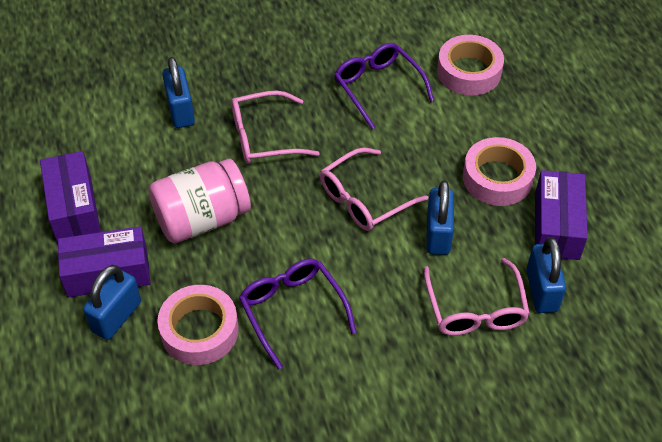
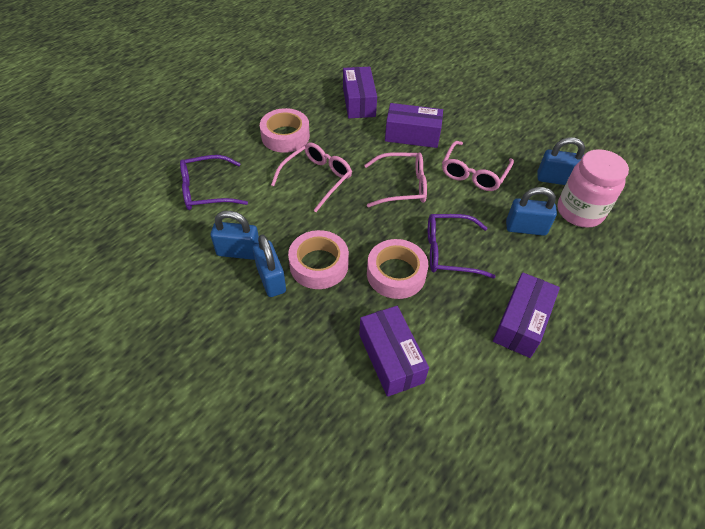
purple box: [40,151,101,242] [58,226,151,298] [535,170,588,260] = 3 -> [343,67,377,118] [359,306,429,397] [385,103,443,148] [493,272,560,358] = 4

